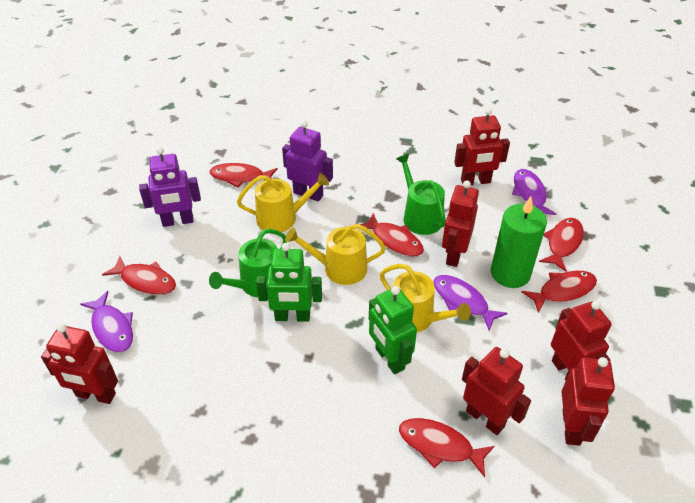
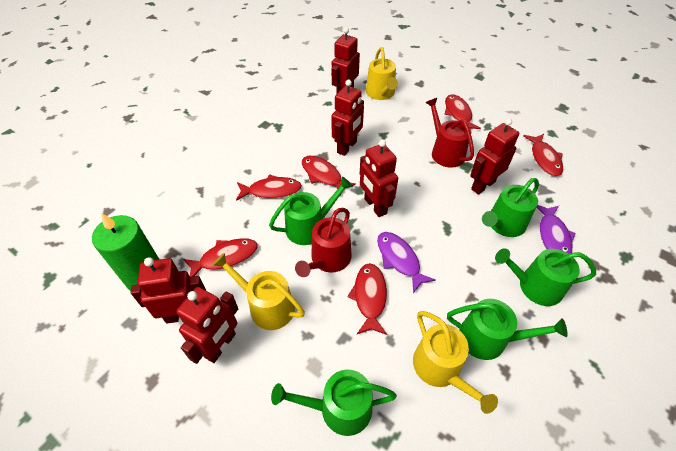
green robot: [256,243,322,322] [369,286,417,374] = 2 -> none = 0
green watering can: [209,229,287,297] [396,154,446,235] = 2 -> [269,177,353,245] [271,370,397,436] [447,299,568,360] [482,178,539,237] [495,248,596,306] = 5
purple fish: [80,291,133,353] [433,275,508,331] [512,169,556,215] = 3 -> [377,232,436,293] [536,205,576,254] = 2
purple robot: [139,147,201,227] [282,121,333,201] = 2 -> none = 0
red watering can: none = 0 -> [295,208,352,277] [425,98,474,168] = 2

